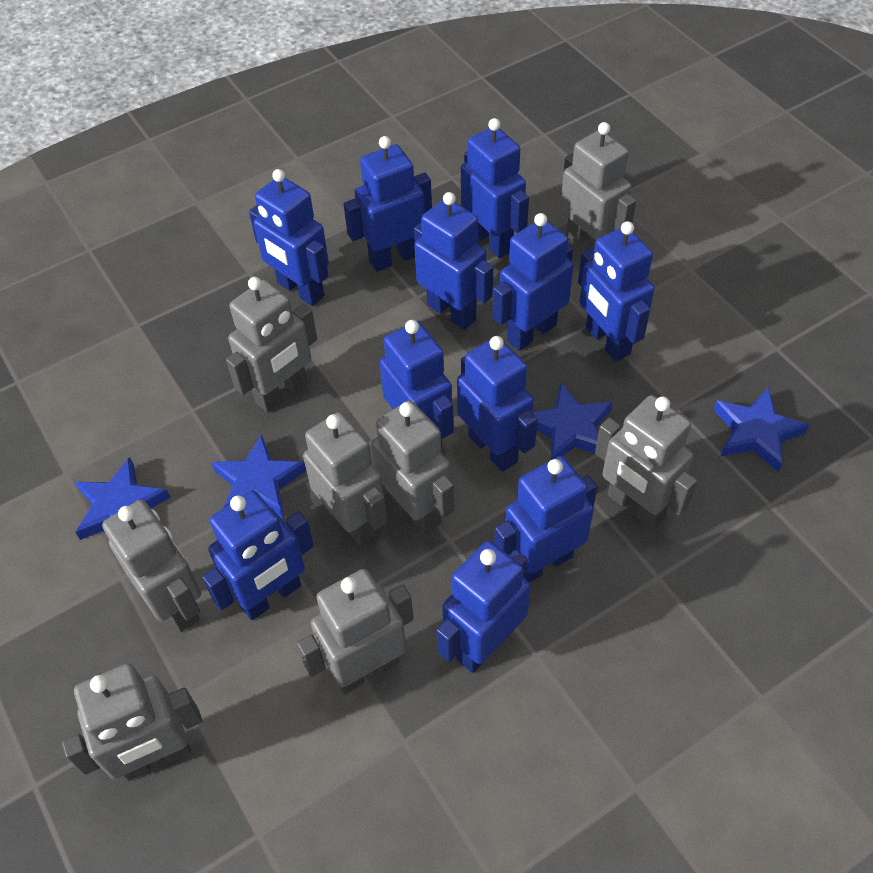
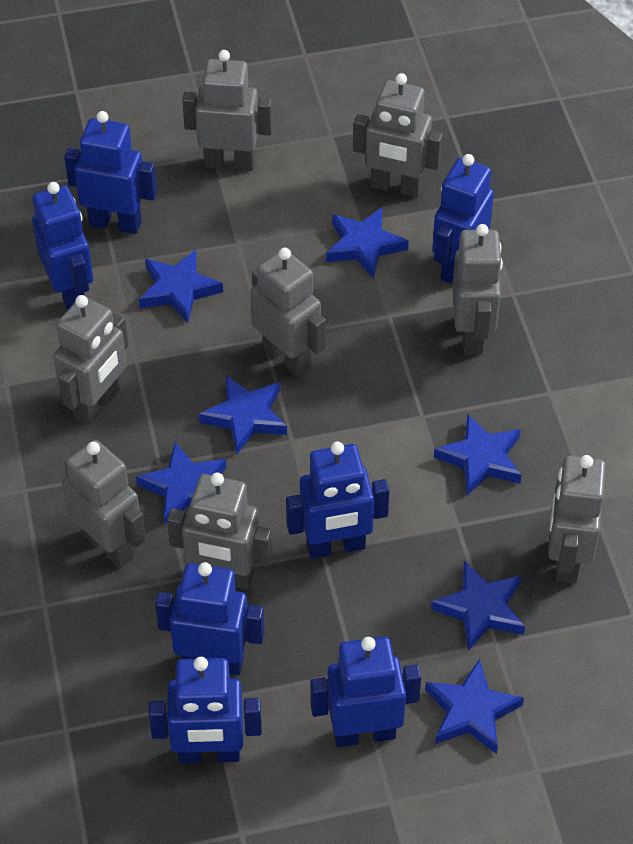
blue robot: [202,490,314,620] [249,169,329,306] [344,136,432,272] [380,320,454,448] [414,192,493,330] [436,541,531,673] [457,336,538,472] [461,118,529,258] [493,213,573,351] [494,456,598,582] [578,221,655,361] = 11 -> [32,182,93,310] [64,111,157,234] [149,657,262,763] [155,562,265,675] [286,441,390,559] [310,636,421,747] [432,154,494,284] = 7
blue star: [75,457,171,540] [211,434,306,518] [533,383,613,460] [713,388,809,472] = 4 -> [136,442,227,525] [139,250,223,323] [199,375,287,454] [326,207,409,279] [425,659,524,754] [431,561,525,651] [434,413,522,495] = 7

